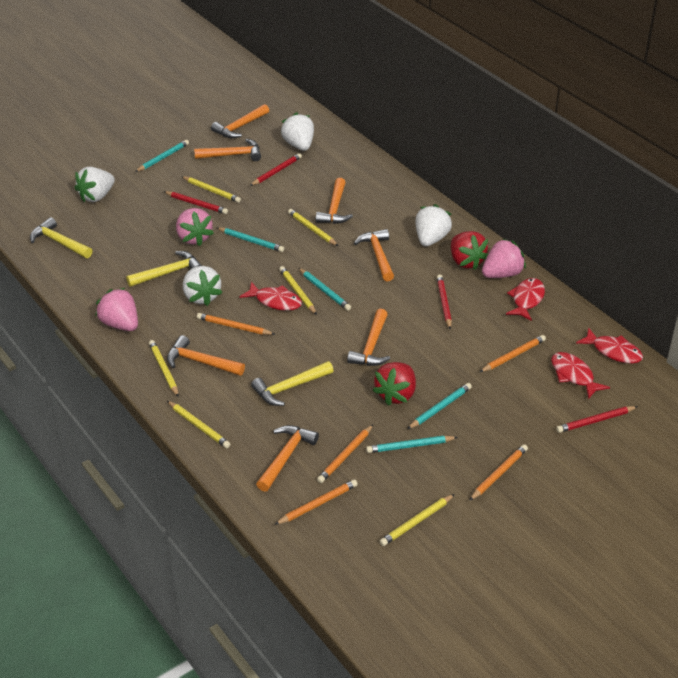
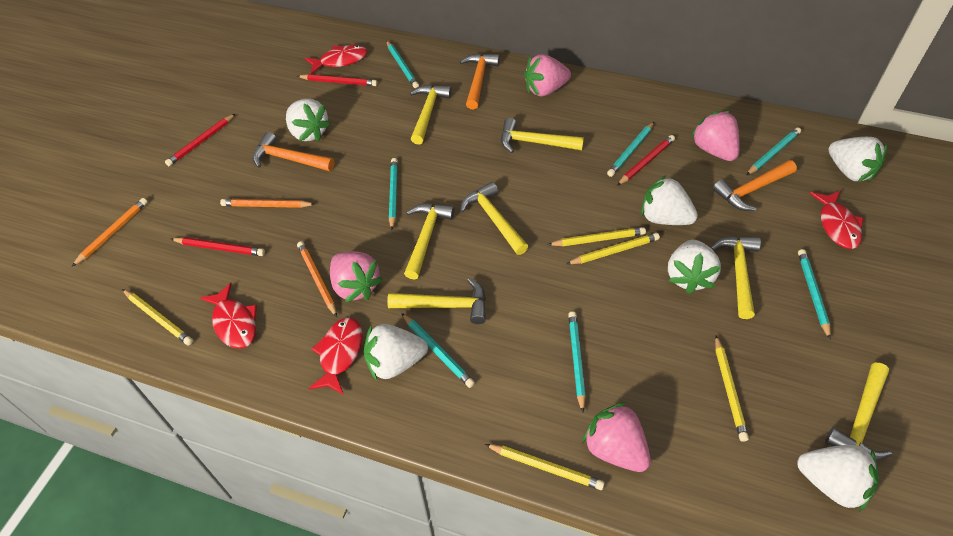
orange hammer: [167,335,245,376] [194,139,261,161] [211,104,269,138] [256,425,319,492] [316,178,353,224] [347,309,390,366] [354,229,394,281] = 7 -> [252,132,334,171] [460,53,500,109] [713,160,797,211] = 3
orange pencil: [197,313,275,335] [274,480,358,525] [317,425,373,483] [469,444,528,501] [480,335,546,372] = 5 -> [71,198,148,267] [220,199,315,208] [297,241,337,317] = 3
pink strawberry: [95,288,138,331] [176,208,214,246] [482,239,526,278] = 3 -> [330,251,383,303] [524,54,571,96] [582,402,651,472] [691,111,740,161] = 4
red strawberry: [372,362,416,406] [451,231,488,270] = 2 -> none = 0
turquoise pencil: [135,140,189,172] [216,227,284,252] [299,268,351,311] [366,436,458,453] [407,383,472,429] = 5 -> [386,40,419,89] [389,158,398,230] [401,313,475,388] [568,311,586,412] [607,122,654,177] [746,127,801,175] [798,249,831,339] = 7
white strawberry: [74,167,115,202] [183,266,222,306] [281,112,314,151] [415,204,452,246] = 4 -> [286,99,331,141] [364,324,428,381] [641,175,698,225] [668,240,721,294] [797,445,879,512] [828,137,887,182] = 6
yellow hammer: [30,217,93,258] [126,251,202,287] [251,361,334,406] = 3 -> [387,278,486,324] [404,203,454,280] [410,85,452,145] [460,182,529,255] [501,118,584,153] [710,236,761,319] [825,363,892,461] = 7
yellow pencil: [149,340,179,397] [167,401,230,448] [181,176,241,203] [279,266,317,315] [288,209,338,246] [379,494,455,546] = 6 -> [122,289,193,345] [485,444,605,490] [547,227,646,246] [567,233,660,264] [715,336,749,442] = 5

